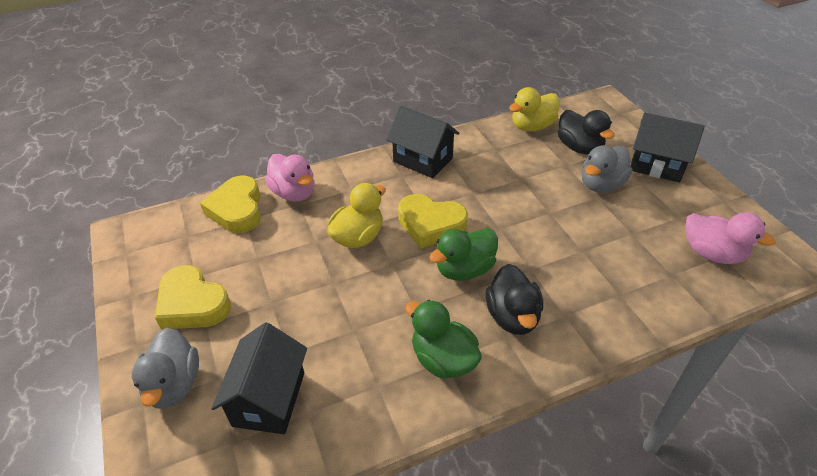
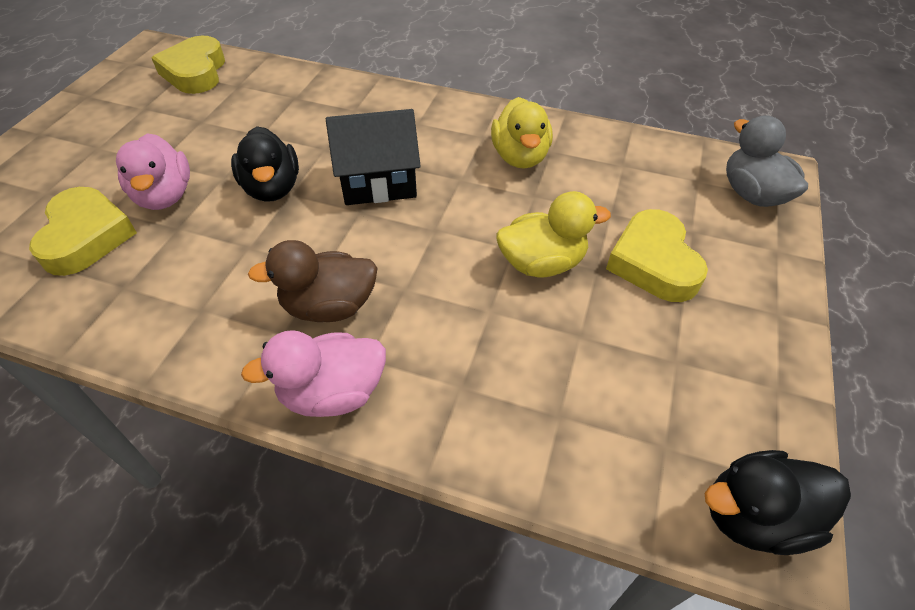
black house: [211,322,307,434] [387,106,459,178] [630,113,705,183] = 3 -> [326,109,421,205] = 1
brown duck: none = 0 -> [248,240,378,322] = 1
green duck: [405,300,482,379] [429,228,498,281] = 2 -> none = 0
grey duck: [132,328,199,409] [582,145,633,193] = 2 -> [726,115,808,207] = 1

